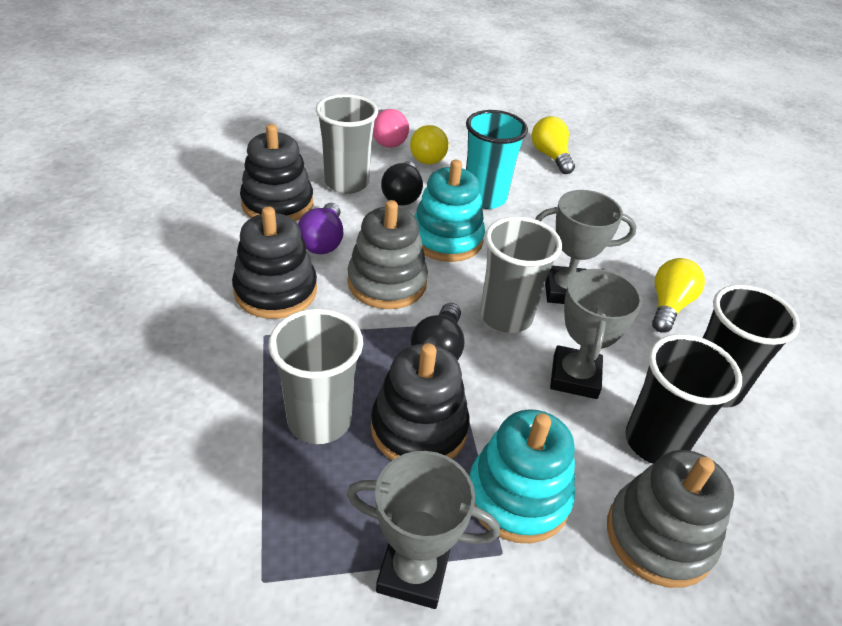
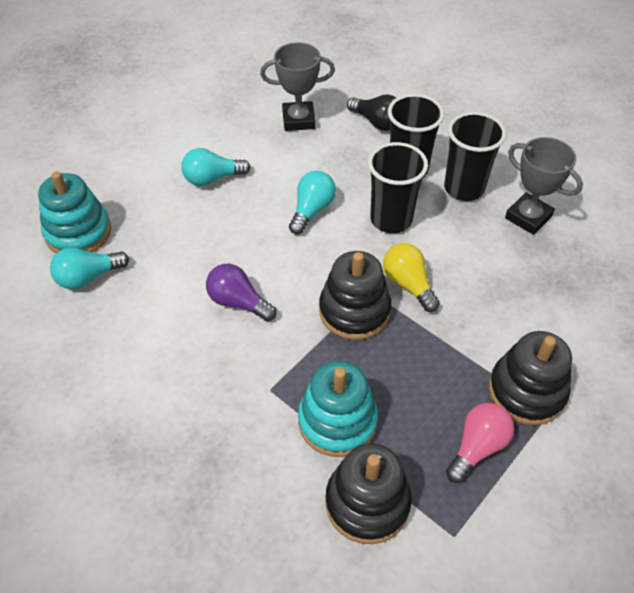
black cup: [625,334,742,464] [703,284,800,408] = 2 -> [368,142,428,233] [388,94,444,178] [444,112,506,201] = 3
black light bulb: [381,161,423,206] [411,303,464,360] = 2 -> [347,95,396,131] = 1
grey cup: [268,309,363,444] [316,94,378,194] [480,216,562,333] = 3 -> none = 0
grey stacking toy: [347,200,428,309] [607,450,734,588] = 2 -> none = 0
grey trophy: [347,451,500,609] [536,190,637,304] [550,268,642,399] = 3 -> [260,42,335,131] [505,137,583,235] = 2
turquoise cup: [466,110,528,209] = 1 -> none = 0
turquoise light bulb: none = 0 -> [50,247,129,289] [181,148,251,186] [289,171,336,234] = 3
yellow light bulb: [410,125,449,165] [532,116,575,174] [652,258,705,333] = 3 -> [383,243,440,312] = 1

